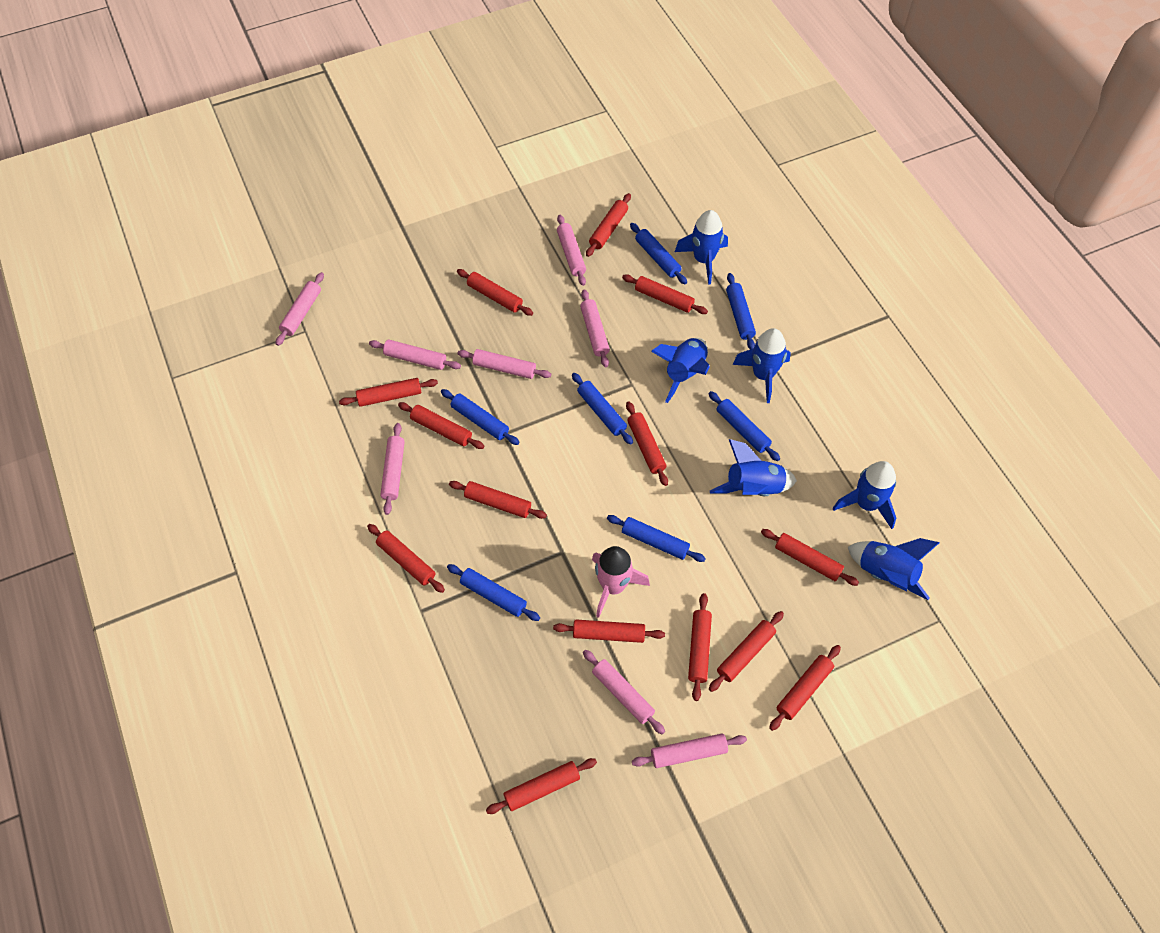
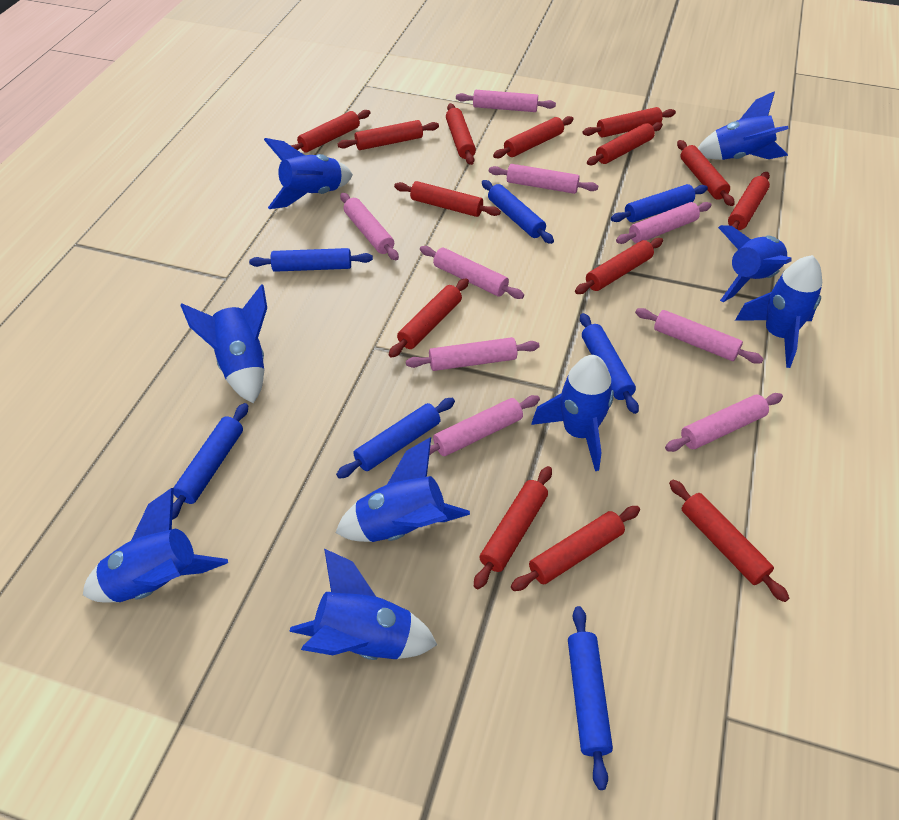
blue rocket: [651,338,710,403] [675,210,728,285] [710,439,797,496] [732,328,791,403] [833,461,896,529] [848,538,940,600] = 6 -> [83,488,228,602] [180,284,267,403] [264,138,353,209] [289,549,437,660] [335,437,470,542] [531,355,614,471] [698,91,789,160] [718,225,791,302] [735,255,822,368] = 9
pink rocket: [592,546,650,618] = 1 -> none = 0
pink rolling pin: [276,272,324,346] [369,340,461,370] [380,423,405,515] [457,349,551,379] [557,215,586,286] [580,289,610,367] [583,650,665,735] [632,733,747,768] = 8 -> [340,193,399,260] [406,337,540,371] [420,246,524,299] [429,395,540,456] [456,90,556,112] [489,164,598,194] [616,202,712,244] [635,308,763,364] [665,393,783,452] = 9

